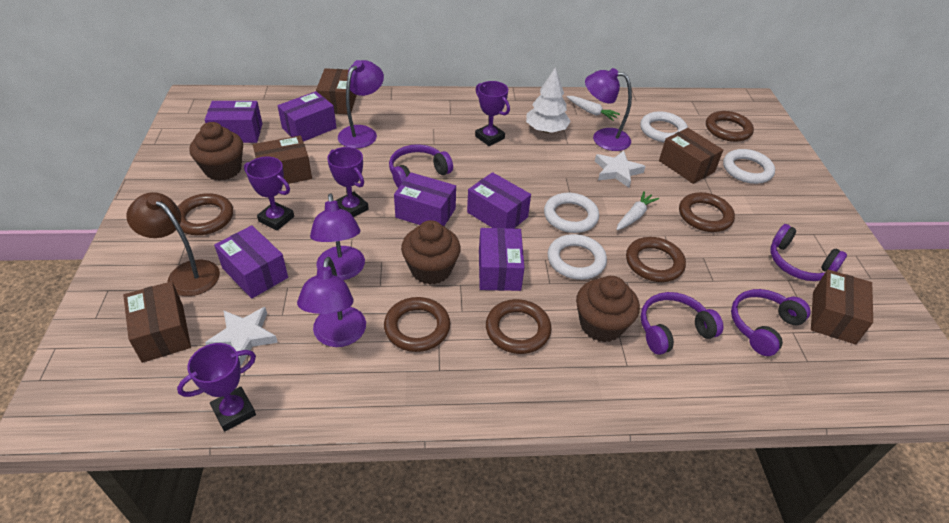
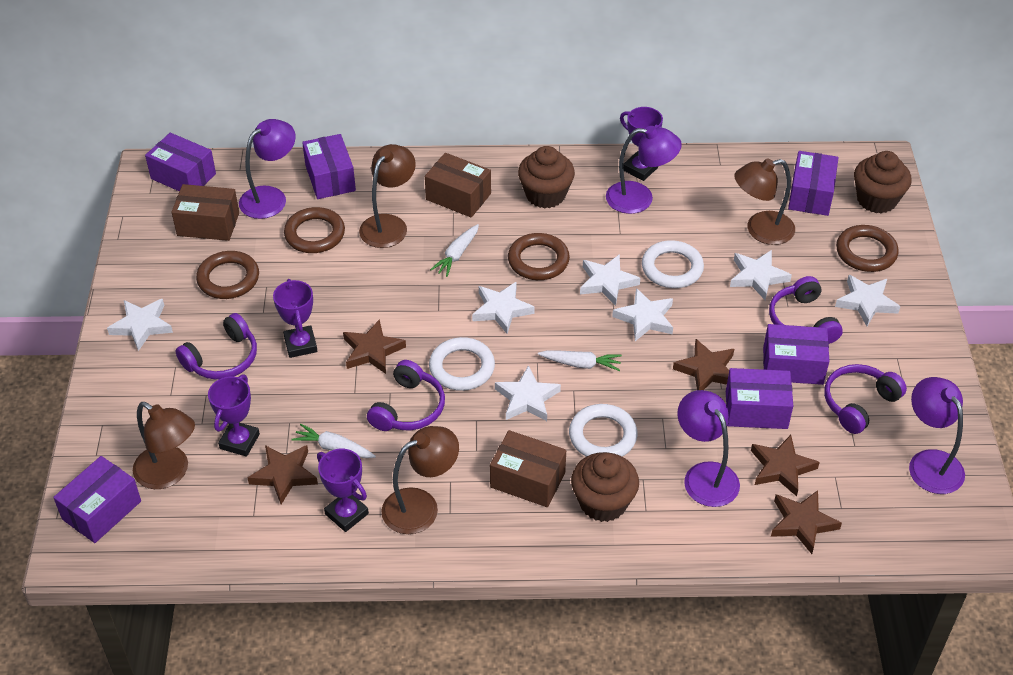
brown box: [123,281,191,363] [253,135,312,185] [316,68,357,114] [659,128,723,184] [811,269,873,344] = 5 -> [172,184,239,241] [425,153,491,217] [490,430,566,507] = 3
brown lamp: [126,192,220,296] = 1 -> [133,402,195,489] [359,144,416,248] [381,426,459,534] [734,158,795,245] = 4
brown ring: [178,193,233,235] [384,297,450,352] [486,299,552,354] [626,237,686,282] [679,192,735,232] [706,111,754,142] = 6 -> [196,251,259,299] [284,207,345,253] [508,233,570,280] [836,225,899,272] = 4
brown star: none = 0 -> [248,445,318,504] [343,320,406,374] [673,339,734,390] [751,435,820,496] [771,490,842,554] = 5
white carrot: [567,96,620,121] [616,191,659,230] = 2 -> [291,424,376,458] [430,224,479,277] [538,350,622,371] = 3
white ring: [544,193,599,233] [548,234,607,280] [640,111,688,142] [723,149,775,184] = 4 -> [429,337,495,391] [569,404,638,457] [642,240,704,288] = 3
white star: [205,307,278,365] [595,151,646,188] = 2 -> [107,299,173,351] [472,281,535,334] [495,365,561,421] [580,254,640,306] [612,288,673,341] [730,250,792,300] [835,275,900,326] = 7
white tree: [526,67,571,133] = 1 -> none = 0

